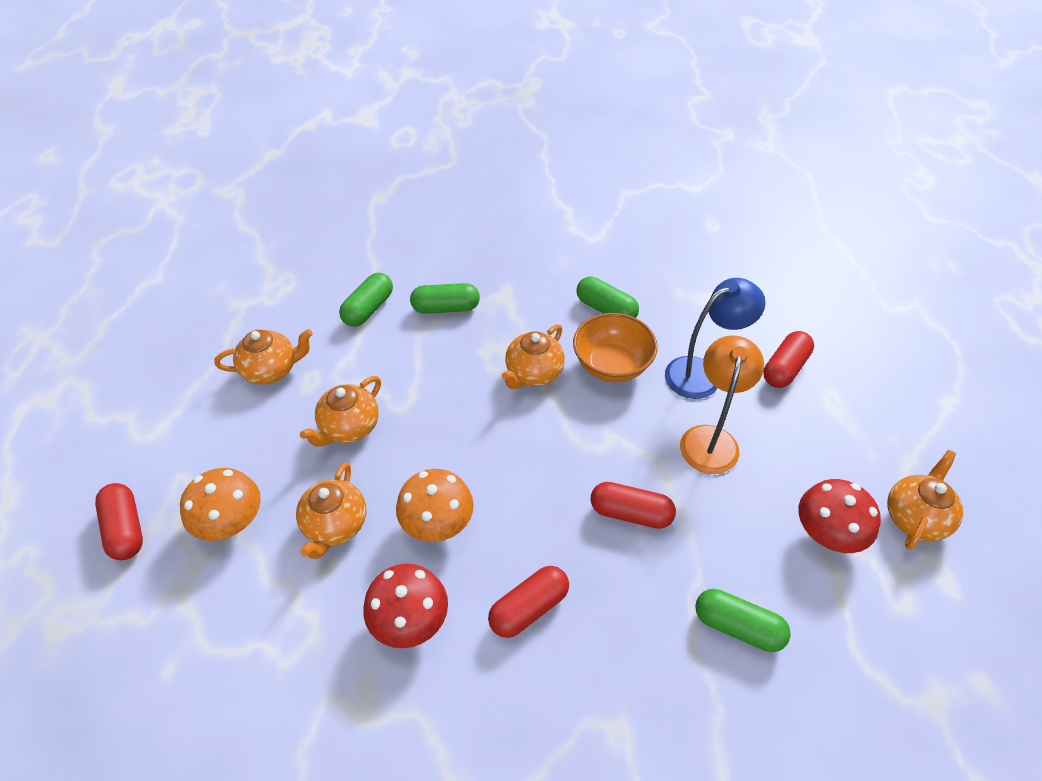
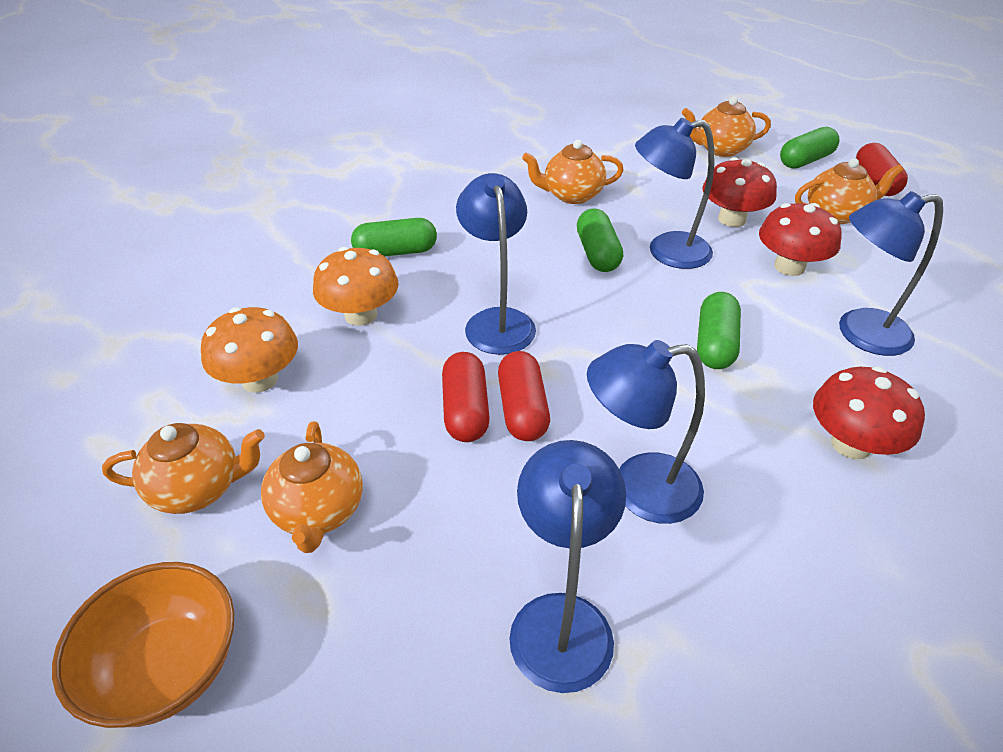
blue lamp: [665,278,766,399] = 1 -> [456,173,536,355] [509,440,626,693] [587,340,705,524] [635,118,714,269] [839,191,943,356] = 5
orange lamp: [680,335,764,474] = 1 -> none = 0
red capsule: [95,483,143,560] [488,566,569,638] [591,482,676,529] [763,331,814,388] = 4 -> [442,352,490,442] [498,351,550,441] [856,143,908,196] = 3
red mushroom: [363,564,448,648] [798,479,881,553] = 2 -> [702,157,777,227] [759,203,841,276] [813,366,925,459] = 3

